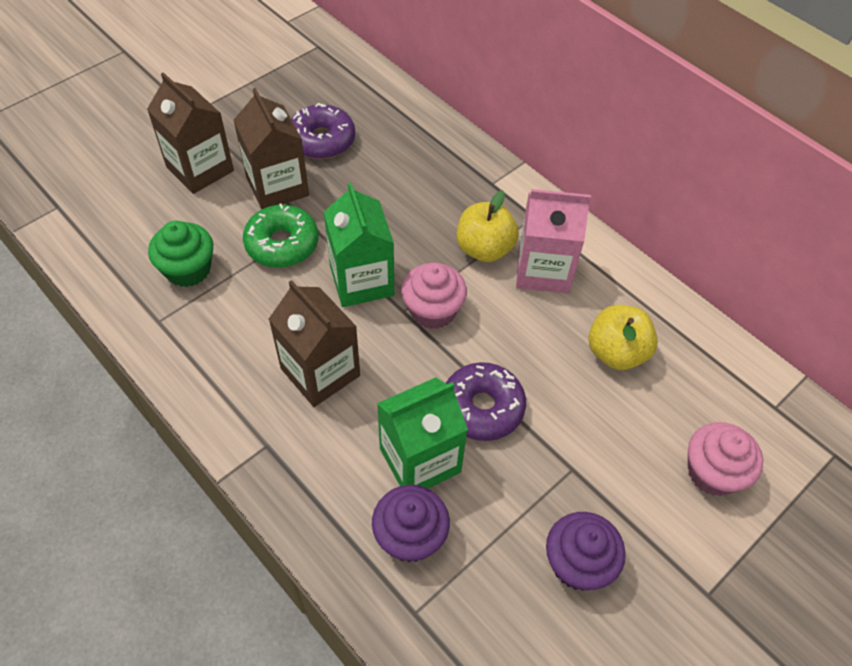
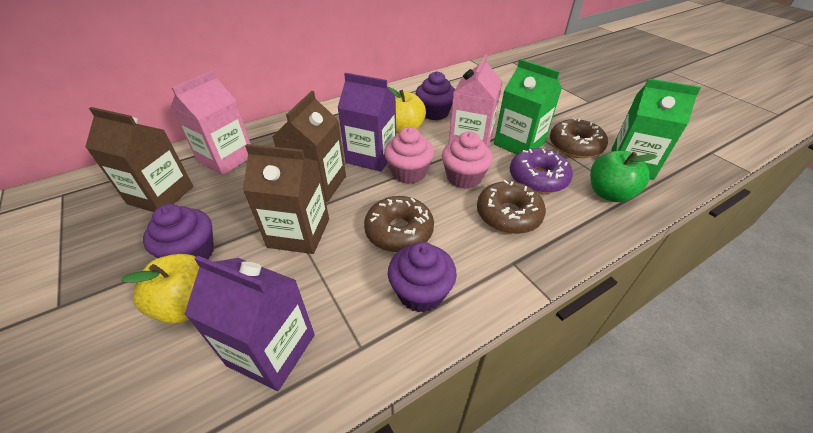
brown donut: none = 0 -> [364,196,434,252] [477,180,546,234] [550,118,608,158] = 3
green apple: none = 0 -> [590,151,657,202] = 1
green cupcake: [148,221,213,287] = 1 -> none = 0
green donut: [243,204,318,268] = 1 -> none = 0
pink carton: [516,189,591,294] = 1 -> [171,70,251,175] [449,55,503,147] = 2
purple carton: none = 0 -> [184,255,315,391] [338,73,396,172] = 2
purple cupcake: [372,485,450,562] [546,512,626,590] = 2 -> [143,204,214,260] [388,242,457,313] [416,71,455,120] = 3
purple donut: [291,103,355,159] [446,362,526,441] = 2 -> [510,148,573,193] = 1

